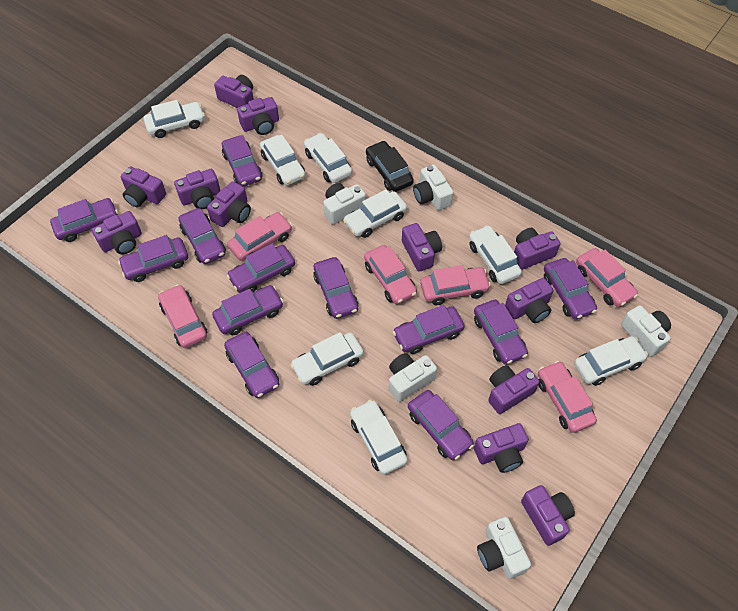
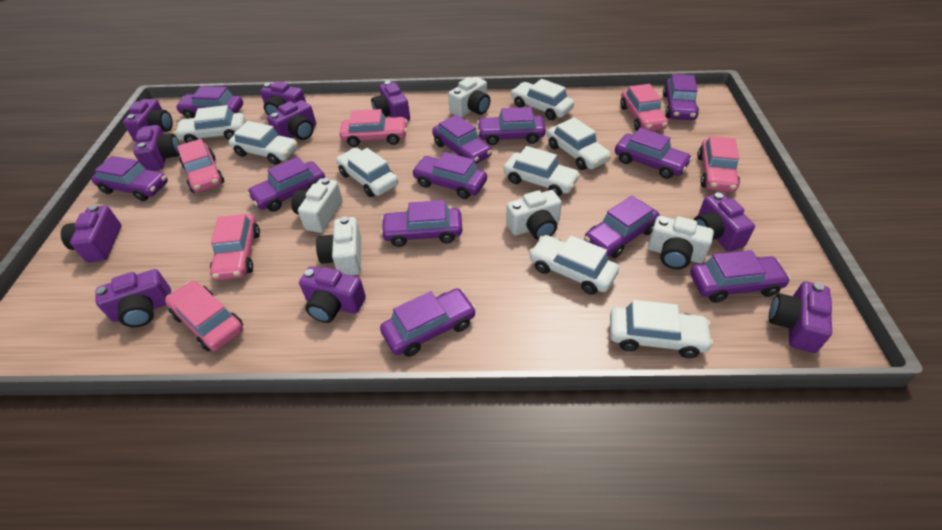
black car: [366,141,414,192] = 1 -> none = 0
purple camera: [92,211,142,254] [121,166,166,208] [174,169,221,209] [207,181,251,227] [214,75,254,108] [237,97,279,135] [402,223,442,272] [474,423,529,473] [488,365,539,414] [505,278,553,323] [514,228,560,270] [521,485,575,546] = 12 -> [61,205,121,262] [95,269,171,327] [123,99,173,142] [133,125,180,171] [260,81,306,116] [267,100,316,140] [299,266,366,323] [371,81,410,121] [694,193,755,251] [769,281,832,353] = 10

